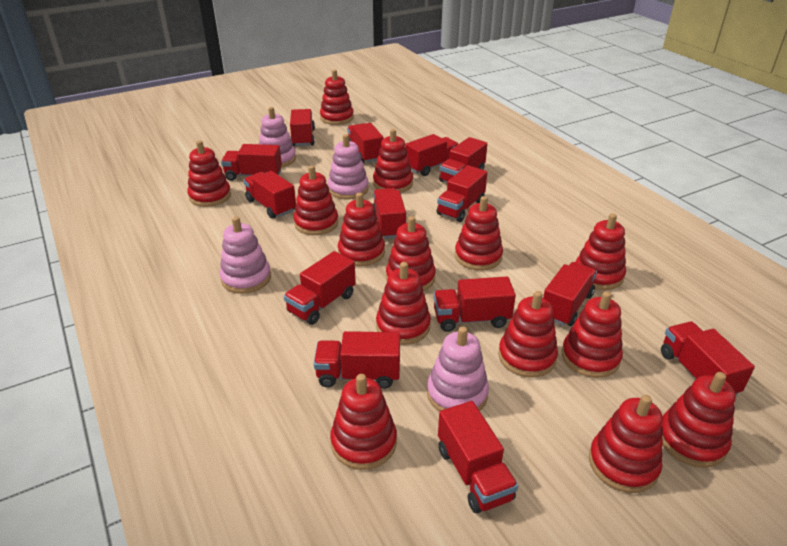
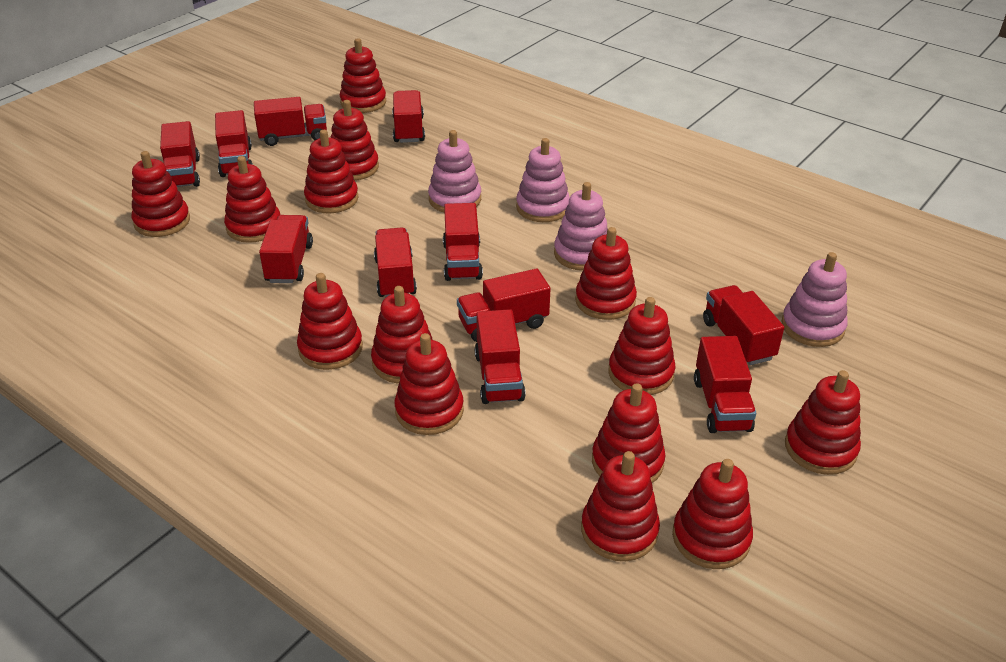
red truck: [221,144,282,181] [243,171,296,219] [284,251,356,325] [290,109,315,146] [314,331,400,389] [347,123,384,163] [373,188,406,239] [405,134,458,176] [433,277,516,332] [437,165,487,222] [438,401,518,513] [439,137,487,183] [543,262,597,326] [661,322,755,396] = 14 -> [160,121,200,187] [215,110,253,177] [254,97,327,146] [259,215,313,283] [374,228,417,297] [392,90,425,143] [443,203,483,281] [457,269,551,342] [475,309,526,404] [694,336,756,433] [703,285,784,365] = 11

